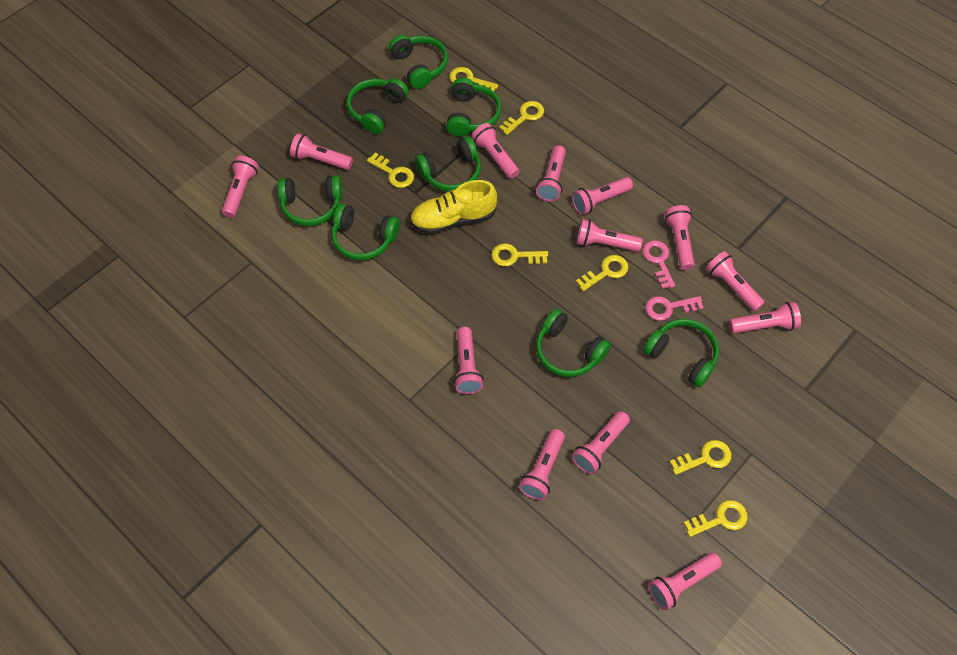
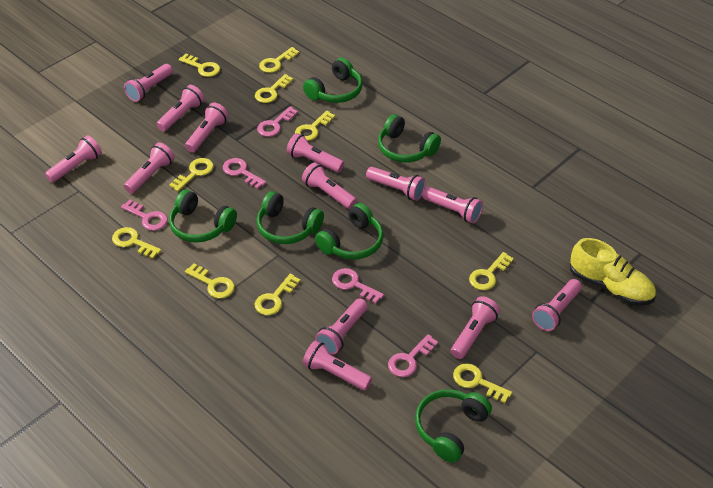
green headphones: [278,175,342,226] [332,204,400,260] [347,78,409,134] [389,35,448,89] [415,136,481,192] [446,78,501,136] [536,309,611,377] [644,319,719,387] = 8 -> [169,190,237,243] [256,191,324,244] [303,58,363,103] [315,203,384,260] [378,114,441,162] [415,389,492,463] = 6
pink key: [642,240,675,289] [645,296,704,321] = 2 -> [121,199,168,231] [223,158,266,189] [257,107,298,137] [332,268,384,304] [388,334,438,377] = 5
yellow key: [367,153,414,188] [449,67,498,91] [491,243,548,266] [499,101,544,135] [576,255,628,291] [670,440,731,475] [684,500,748,537] = 7 -> [112,227,161,259] [169,158,214,191] [179,54,220,77] [185,264,235,299] [255,74,293,103] [255,274,301,315] [259,47,299,73] [295,110,335,141] [453,363,512,403] [469,252,514,290] = 10

